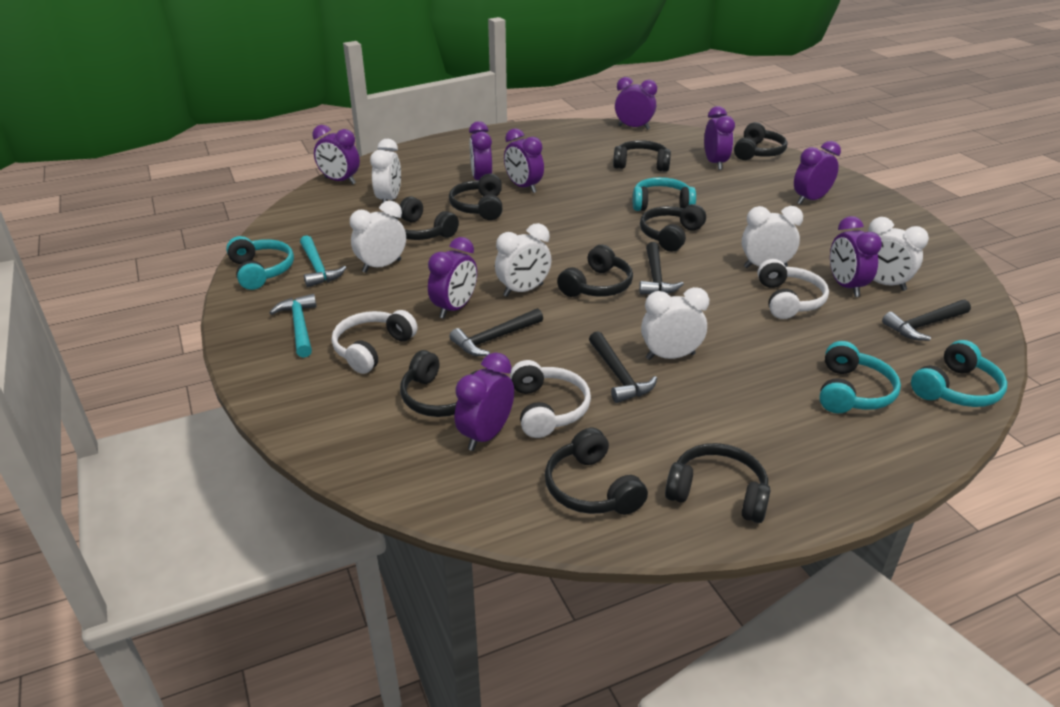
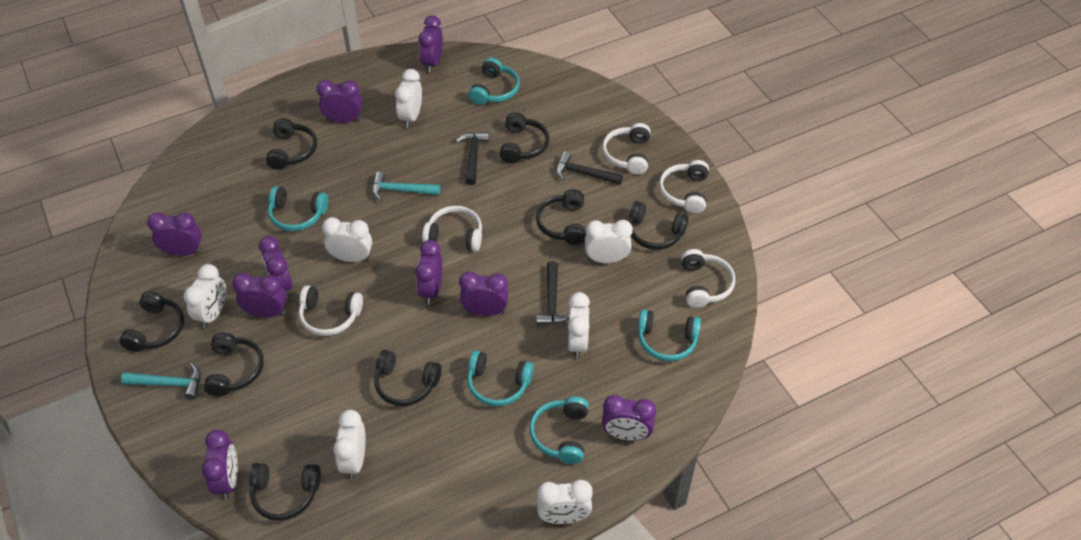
black hammer: [449,308,543,356] [589,331,657,403] [639,242,684,295] [882,300,971,341] = 4 -> [456,132,489,185] [536,261,569,325] [556,151,623,185] = 3
black headphones: [393,196,459,240] [400,350,478,417] [449,173,502,220] [545,428,648,515] [557,245,633,297] [613,140,671,172] [640,204,706,252] [665,443,770,523] [734,122,787,160] = 9 -> [119,291,184,352] [204,333,264,396] [249,463,321,521] [266,118,317,170] [374,350,442,406] [500,112,549,163] [536,190,586,245] [629,201,689,250] = 8
turquoise headphones: [226,236,294,290] [633,177,696,211] [819,341,901,413] [911,340,1007,407] = 4 -> [268,186,328,231] [467,350,534,406] [468,58,520,105] [529,397,589,464] [638,310,701,361] = 5
white clock: [350,201,406,273] [370,139,401,202] [495,223,551,297] [641,287,709,360] [742,206,803,268] [868,217,929,291] = 6 -> [183,264,226,328] [322,217,372,262] [333,410,366,479] [395,69,422,128] [537,480,593,524] [568,292,590,358] [585,220,633,263] = 7
white headphones: [332,310,418,374] [510,360,591,438] [758,259,829,319] = 3 -> [299,285,363,336] [422,206,482,251] [602,123,651,174] [659,160,709,213] [681,249,735,308] = 5

